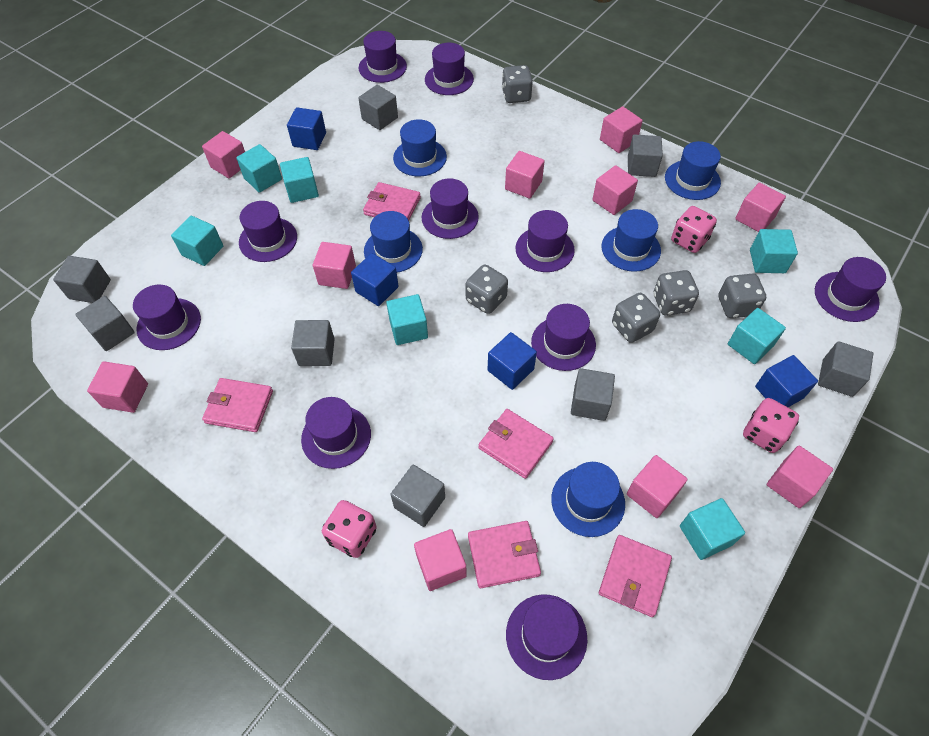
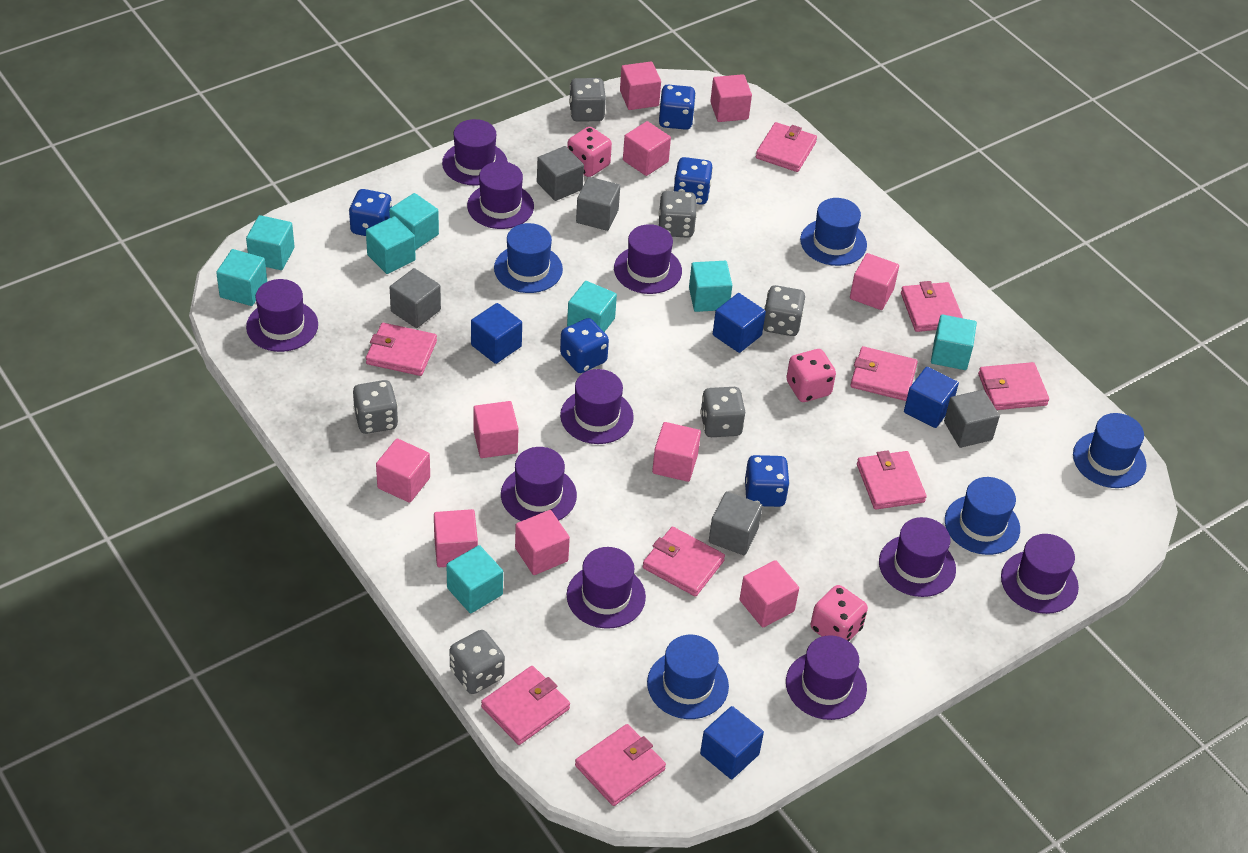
blue dice: none = 0 -> [349,189,392,236] [560,318,609,373] [659,85,696,130] [674,157,713,205] [745,455,790,507] = 5
grey cube: [53,256,111,303] [75,296,135,351] [291,320,335,366] [358,85,398,130] [390,465,445,527] [571,368,615,421] [628,134,663,177] [818,341,873,397] = 8 -> [390,268,441,328] [537,146,584,201] [576,177,620,231] [709,491,762,555] [944,390,1000,448] = 5
grey dice: [465,265,508,314] [502,65,533,103] [612,293,660,343] [654,270,699,316] [719,274,766,318] = 5 -> [353,380,398,434] [450,630,505,694] [569,78,606,122] [658,191,697,238] [700,387,745,437] [763,285,805,336] = 6
pink wallet: [202,378,273,432] [363,182,421,220] [468,521,541,588] [478,409,554,479] [599,535,672,617] = 5 -> [366,323,437,376] [481,666,570,745] [575,724,666,806] [643,527,725,597] [756,122,817,172] [850,346,918,401] [857,450,927,509] [901,281,963,332] [978,362,1049,410] = 9
turquoise cube: [171,216,223,266] [236,144,282,193] [280,157,319,203] [386,294,428,345] [680,498,745,560] [728,308,786,364] [750,229,798,273] = 7 -> [216,249,267,306] [246,215,295,270] [366,216,416,274] [389,193,439,250] [447,545,503,613] [567,281,617,332] [689,261,732,312] [931,314,977,370] = 8

